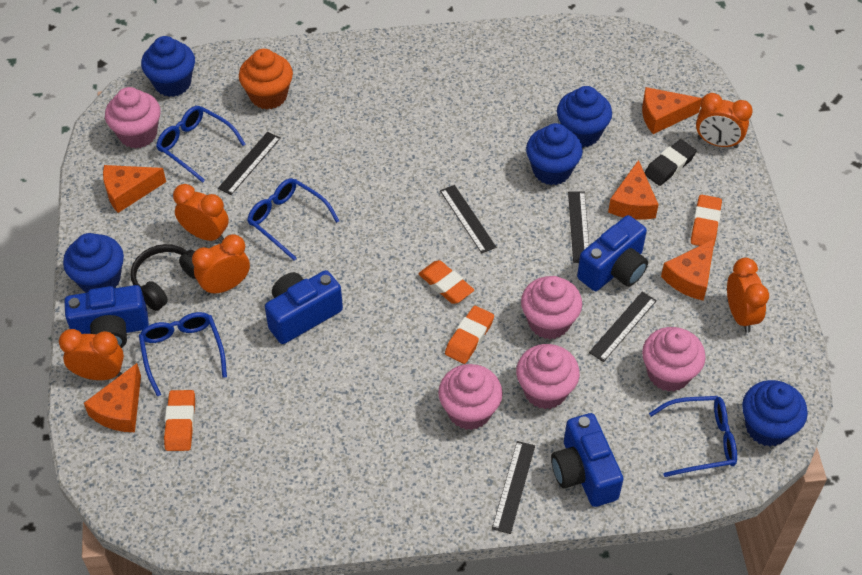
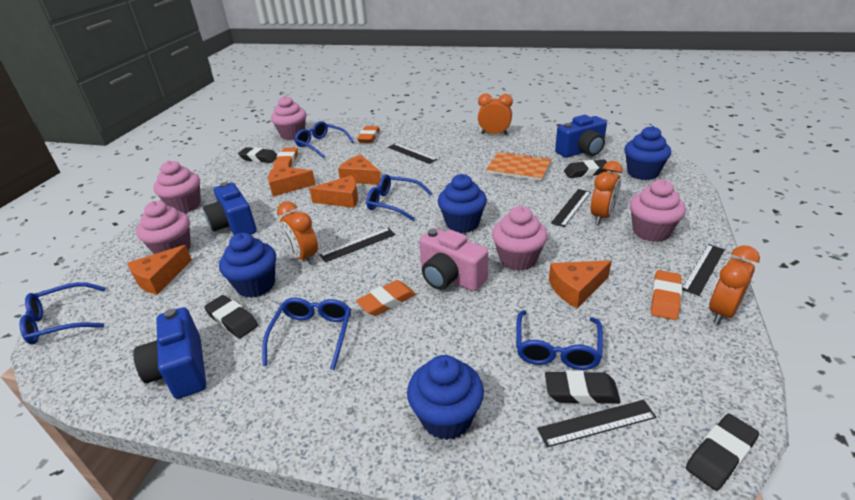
black eraser: [644,139,697,186] = 1 -> [204,295,258,339] [238,147,277,163] [545,370,621,405] [564,159,607,178] [686,414,759,491] = 5
black headphones: [131,244,196,311] = 1 -> none = 0
blue camera: [64,285,149,348] [265,270,343,344] [551,413,623,507] [577,215,648,291] = 4 -> [133,307,206,399] [203,182,257,235] [555,115,607,158] = 3
blue cupcake: [63,233,124,293] [141,36,195,97] [526,123,583,185] [557,86,612,147] [742,380,808,446] = 5 -> [219,233,276,298] [407,355,484,440] [438,174,487,233] [624,126,671,180] = 4
blue glasses: [139,312,227,396] [156,106,246,183] [247,178,339,260] [649,396,737,477] = 4 -> [19,282,106,345] [262,298,351,370] [294,121,354,159] [366,174,433,221] [516,310,603,370] = 5
orange clock: [59,329,124,380] [173,184,229,243] [192,234,250,296] [696,93,753,148] [727,258,769,333] = 5 -> [277,201,318,265] [478,93,513,135] [591,161,623,224] [709,245,760,325] = 4
orange cupcake: [239,49,293,109] = 1 -> none = 0
orange notebook: none = 0 -> [486,151,552,181] = 1
pink camera: none = 0 -> [419,228,488,291] = 1

